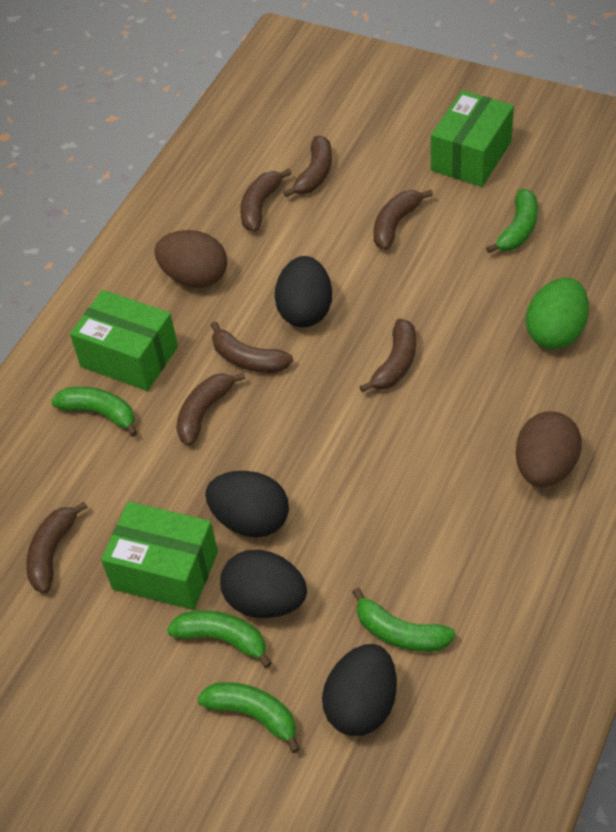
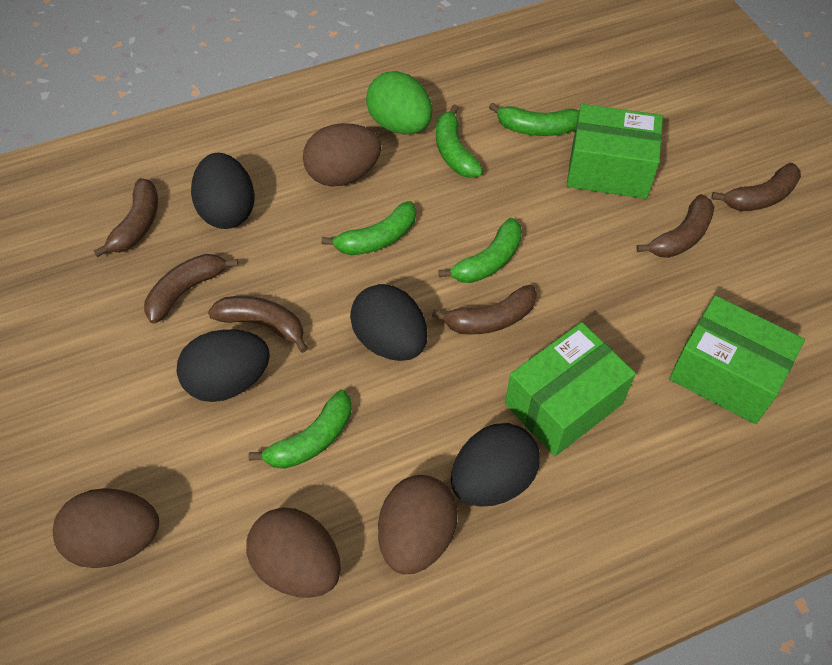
brown banana: [26,501,87,593] [176,372,245,446] [211,321,293,373] [240,168,292,232] [283,136,332,197] [360,318,416,393] [374,190,433,250] = 7 -> [94,178,158,257] [144,254,238,324] [208,296,308,353] [432,285,537,335] [636,194,714,258] [711,163,801,211] = 6
brown egg: [154,230,227,288] [516,411,582,487] = 2 -> [53,488,159,568] [246,508,341,598] [303,123,381,187] [378,475,458,574] = 4

